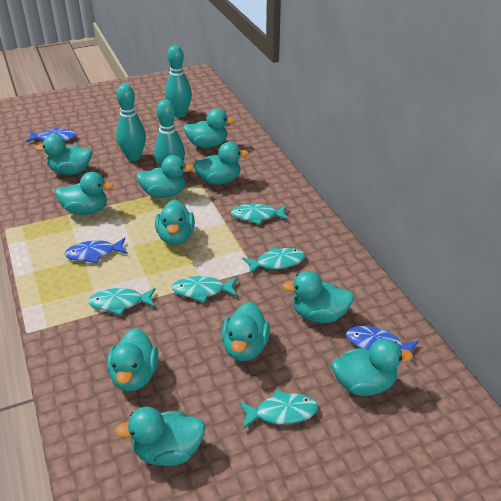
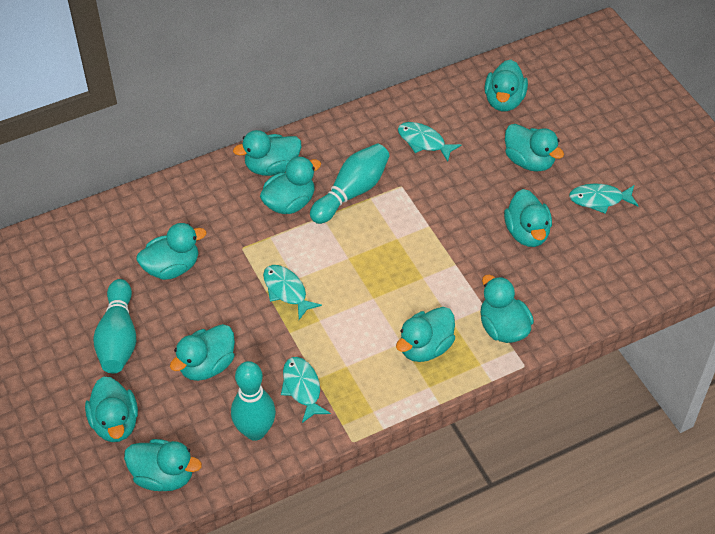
blue fish: [26,128,77,142] [64,238,128,263] [346,326,419,362] = 3 -> none = 0
turquoise fish: [88,288,156,315] [172,276,237,303] [231,204,288,225] [239,390,318,429] [242,247,305,274] = 5 -> [263,265,322,320] [281,357,331,423] [398,122,461,162] [569,183,639,214] = 4

